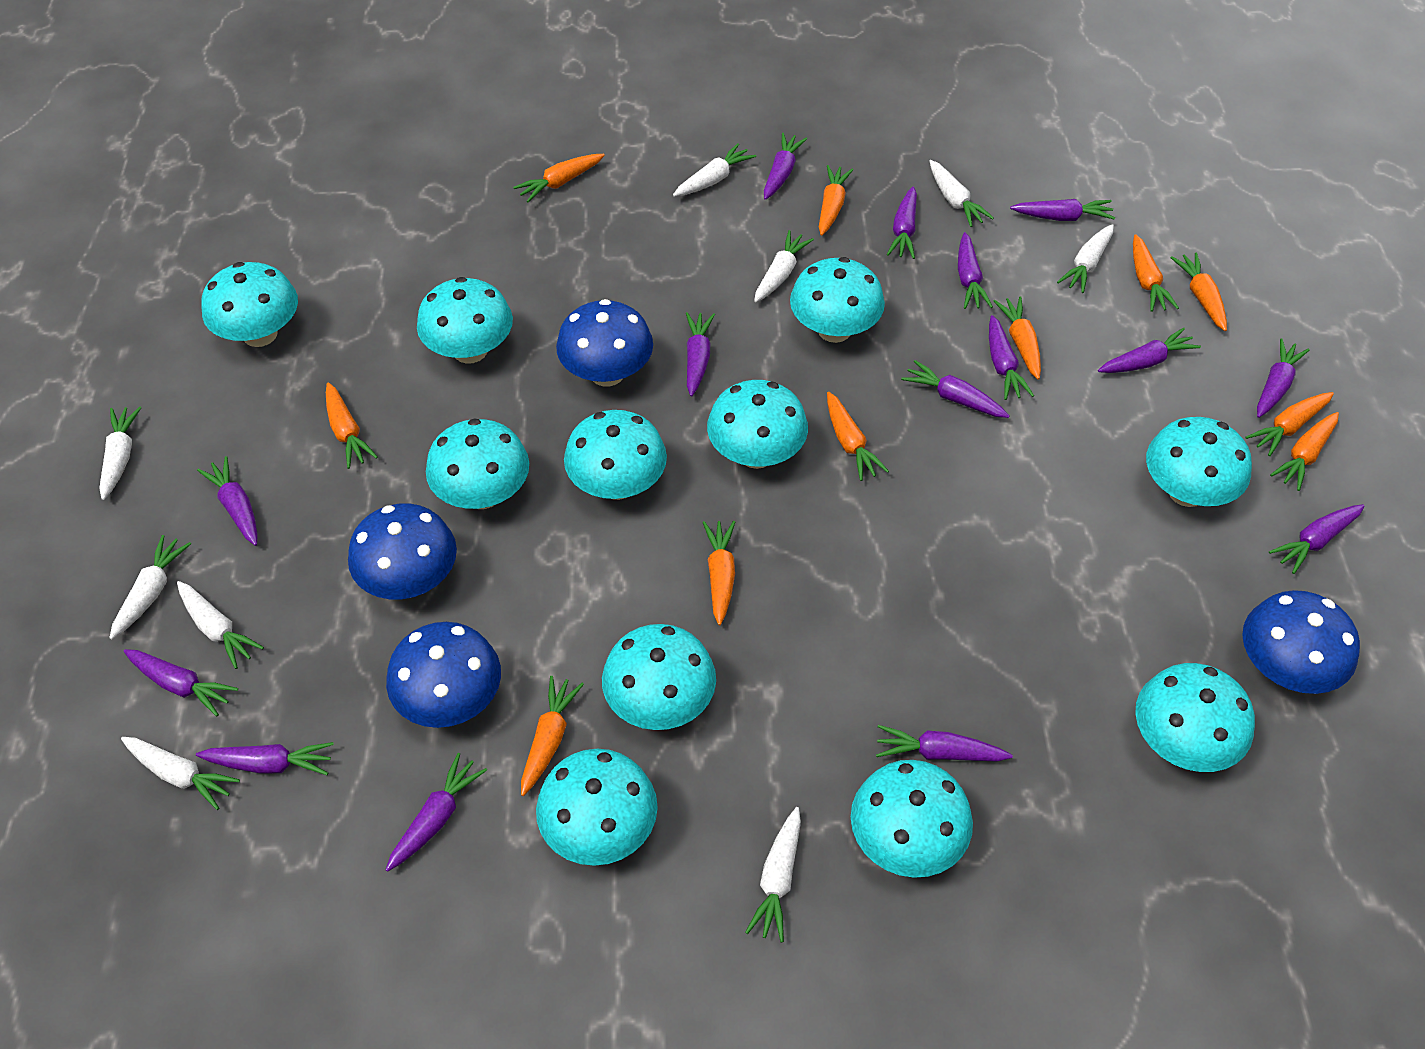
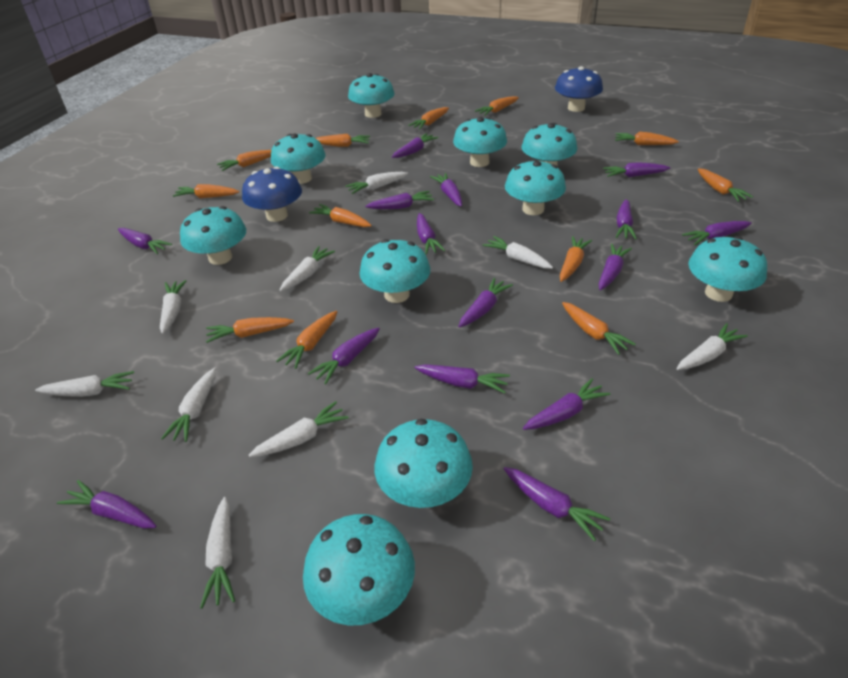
blue mushroom: [348,503,457,599] [386,622,501,728] [556,299,653,387] [1242,590,1360,694] = 4 -> [242,167,302,222] [555,66,603,112] = 2
orange carrot: [326,382,378,469] [513,154,605,202] [521,676,584,796] [703,521,735,625] [819,165,853,236] [827,392,889,481] [994,297,1041,380] [1133,234,1179,312] [1171,253,1227,331] [1245,392,1334,456] [1270,412,1339,491] = 11 -> [173,184,239,199] [206,317,294,343] [217,150,271,171] [276,311,337,369] [309,204,372,227] [316,134,370,147] [408,107,449,130] [475,96,519,116] [560,236,592,282] [562,302,635,355] [615,132,679,145] [698,168,753,202] = 12
turquoise mushroom: [201,262,298,347] [417,277,513,364] [426,418,529,509] [536,749,658,866] [564,410,667,500] [602,624,716,730] [707,380,808,469] [790,257,885,343] [851,760,973,878] [1135,663,1255,772] [1146,417,1252,507] = 11 -> [180,206,246,265] [271,133,326,184] [303,514,415,626] [348,73,395,118] [359,239,430,303] [375,419,473,508] [453,117,507,167] [505,159,566,215] [521,123,577,167] [688,236,767,302] = 10

